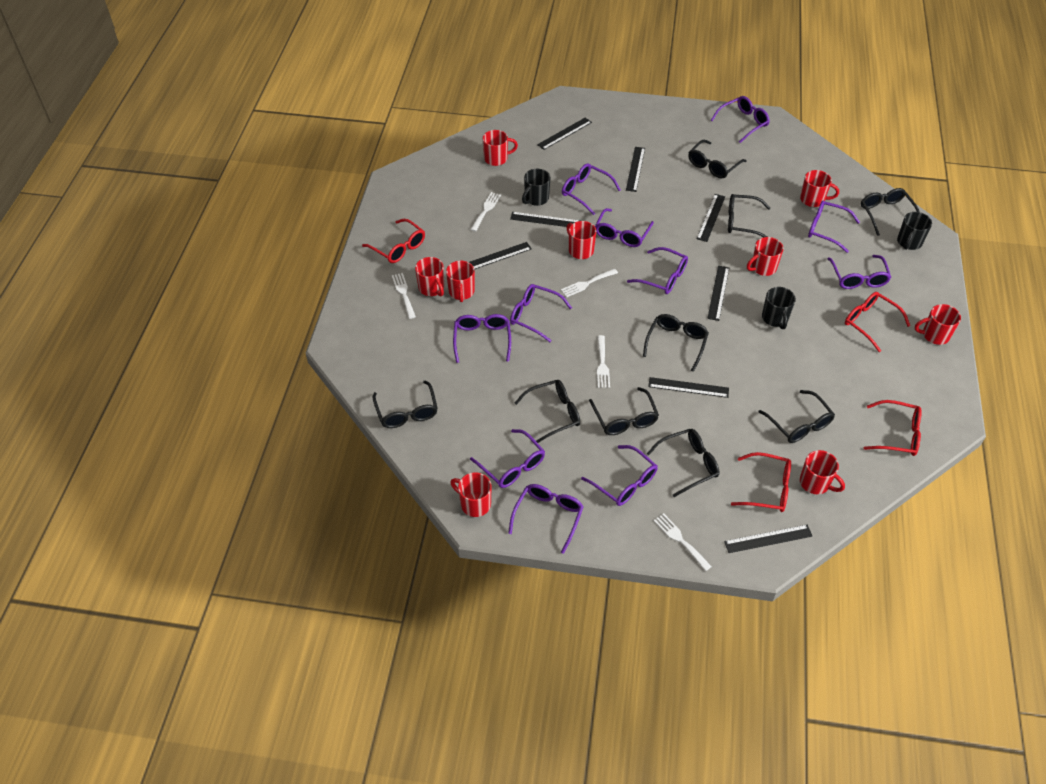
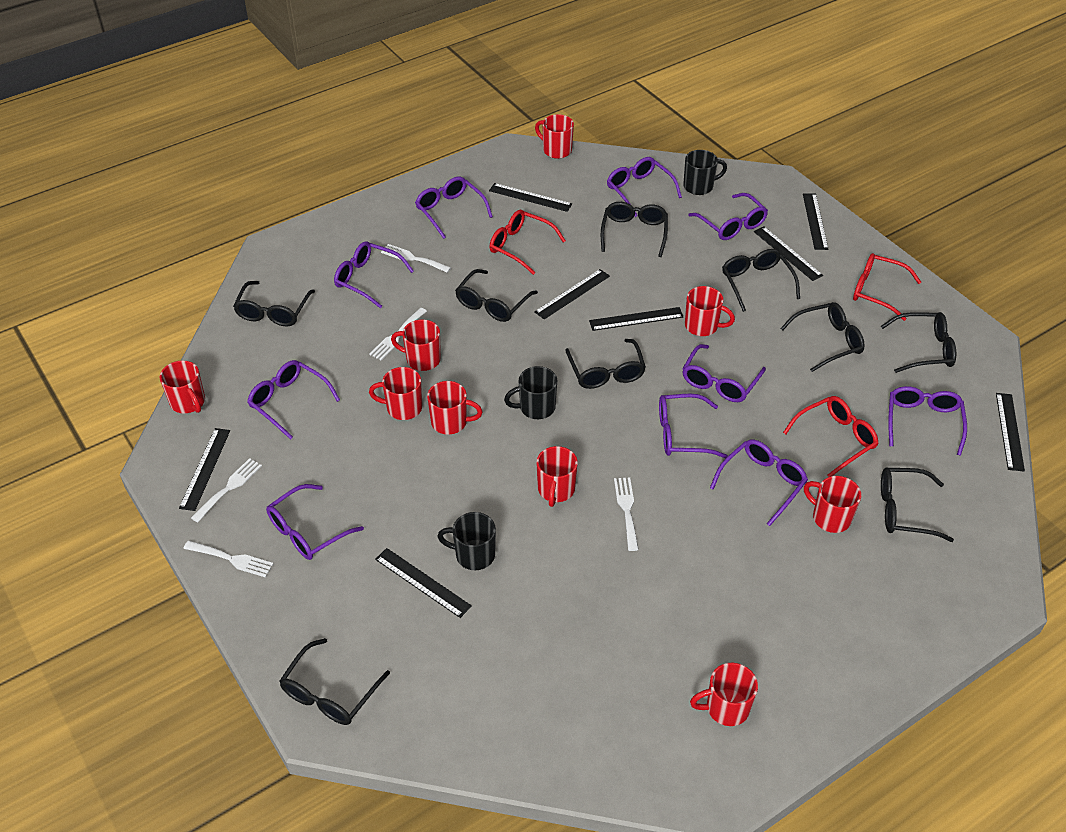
purple glasses: [453,314,511,363] [470,429,545,488] [508,484,584,554] [510,284,572,342] [562,163,621,215] [581,445,657,506] [595,208,654,247] [627,247,688,294] [711,96,770,143] [808,200,860,253] [827,255,891,289] = 11 -> [247,360,340,440] [266,484,364,560] [334,241,414,308] [415,177,493,239] [607,157,682,217] [659,394,728,458] [682,344,766,402] [688,193,768,240] [710,439,808,526] [888,386,967,456] = 10
red glasses: [362,219,425,263] [731,452,791,512] [845,292,910,352] [864,400,922,456] = 4 -> [489,210,566,275] [783,396,879,477] [853,253,921,321] = 3

